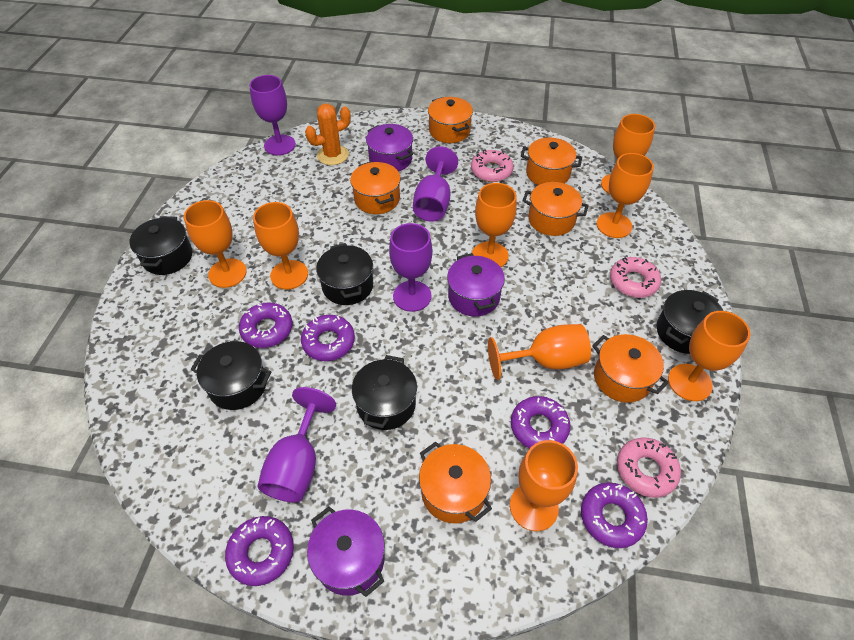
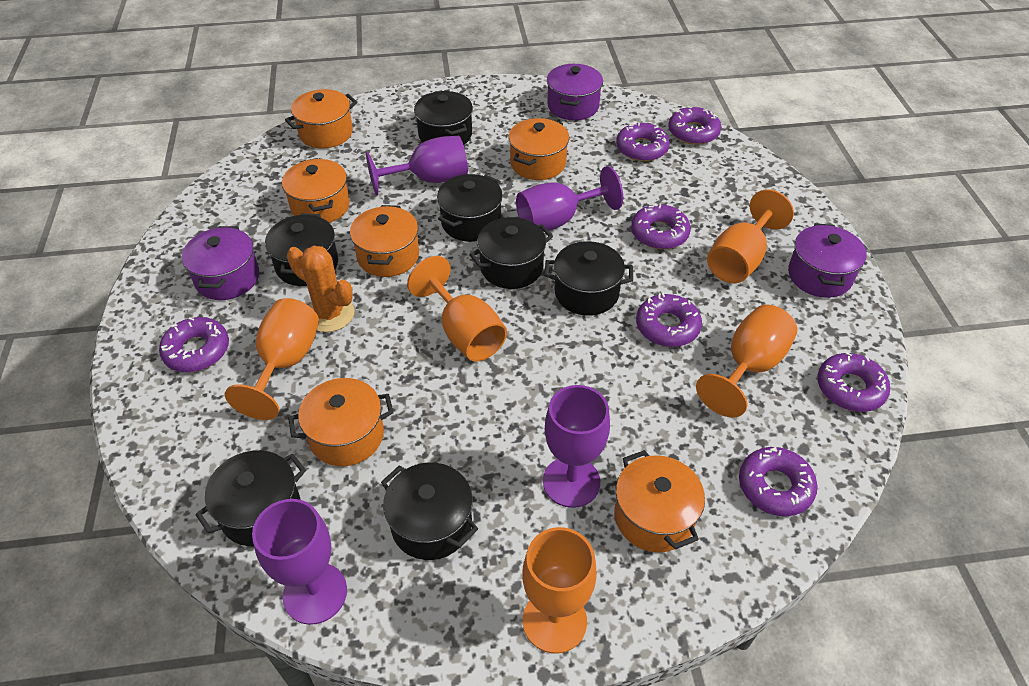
black pot: [129,216,192,275] [190,341,271,410] [316,243,373,305] [352,355,417,430] [657,290,724,354] = 5 -> [196,450,306,547] [265,213,338,286] [381,463,478,560] [414,91,473,145] [437,174,503,242] [469,217,553,289] [544,241,633,316] = 7
orange goblet: [184,200,247,288] [253,202,308,290] [472,183,517,267] [488,324,591,380] [510,440,578,531] [596,153,654,238] [601,114,655,194] [668,311,750,401] = 8 -> [225,298,319,420] [407,256,507,362] [522,527,597,654] [696,305,797,418] [707,189,794,283] = 5
pink donut: [471,149,514,182] [610,257,661,298] [617,438,681,498] = 3 -> none = 0
purple donut: [225,516,294,586] [239,302,293,348] [301,315,355,361] [511,396,570,448] [581,483,648,548] = 5 -> [159,317,229,372] [616,122,670,161] [631,203,691,249] [636,293,702,347] [668,106,721,145] [739,447,818,516] [818,352,890,412] = 7

